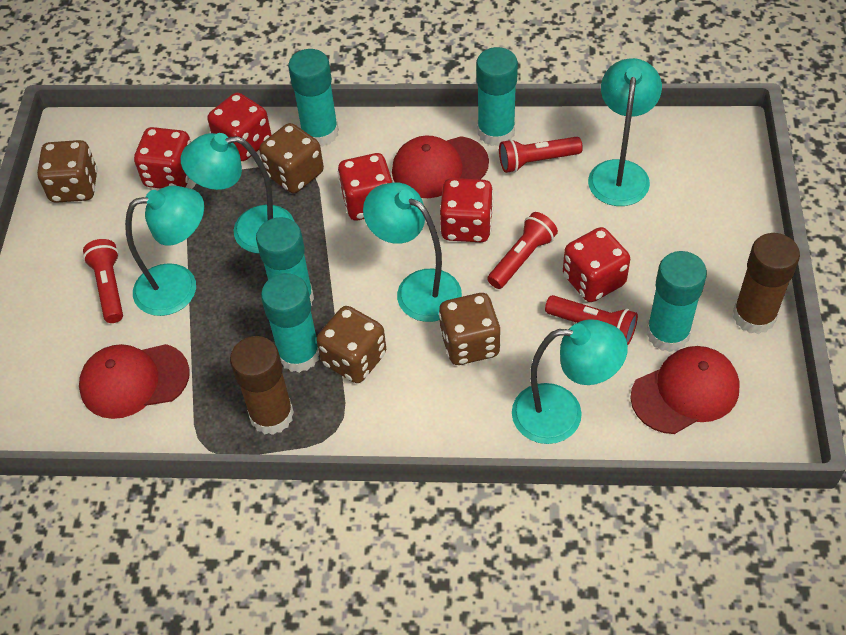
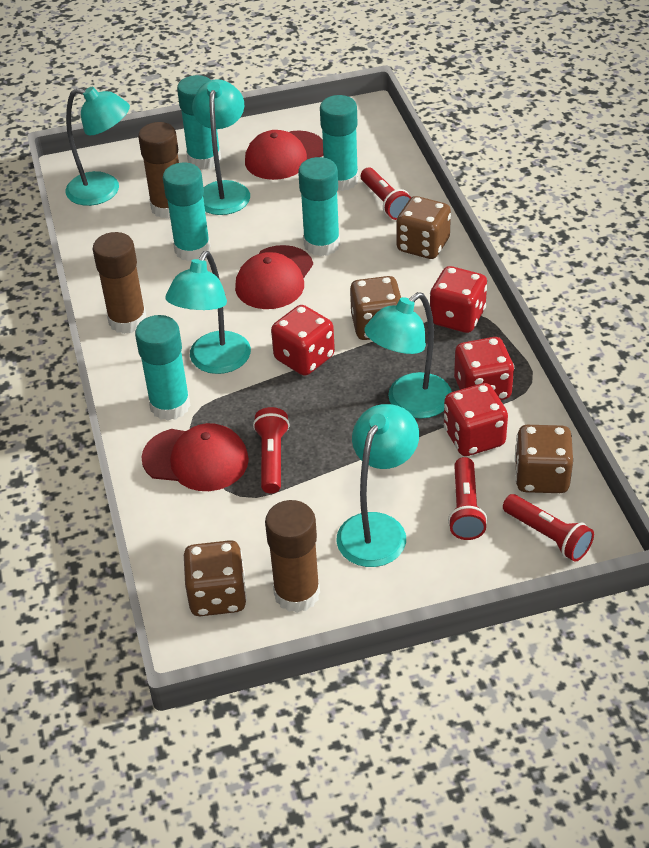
brown glue stick: [230,336,294,435] [733,233,800,334] = 2 -> [93,232,146,334] [138,122,179,219] [265,500,320,613] = 3
red dice: [134,127,191,189] [207,93,271,161] [338,153,393,220] [440,178,493,242] [563,227,630,302] = 5 -> [271,305,335,376] [430,266,488,333] [444,383,508,456] [454,337,514,400] = 4

